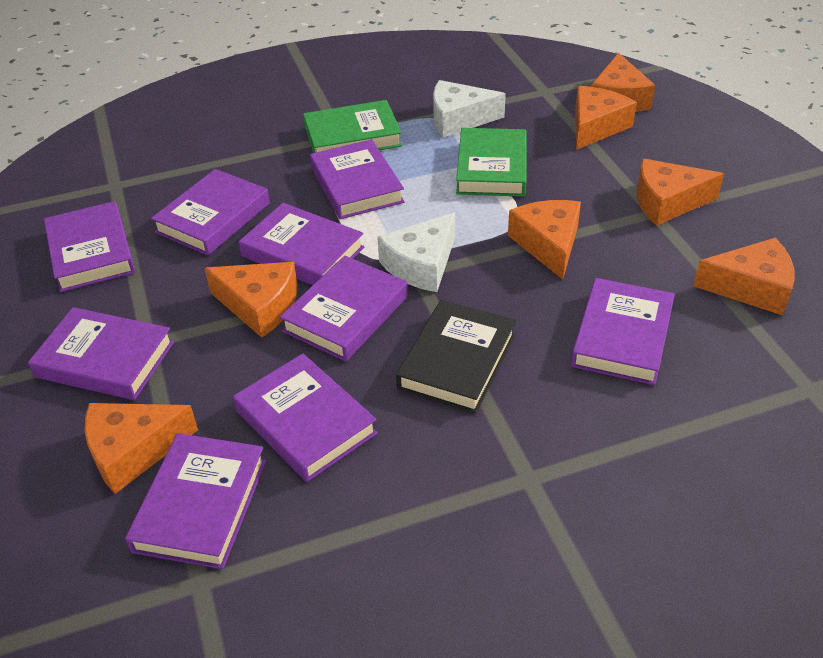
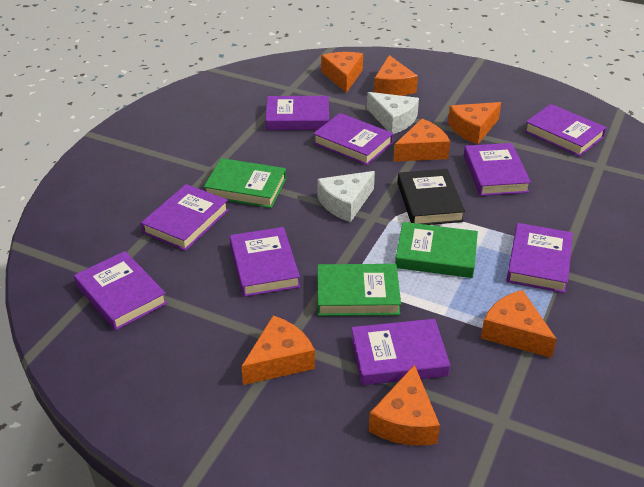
green book: [303,100,402,153] [456,128,527,197] = 2 -> [204,158,286,208] [317,264,401,316] [395,222,478,278] = 3

